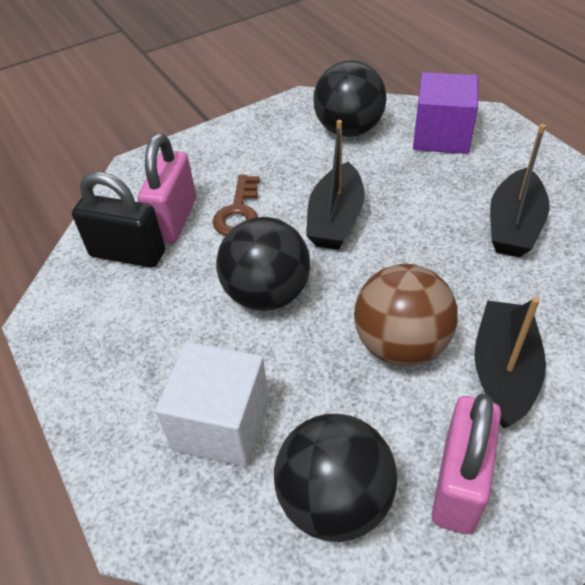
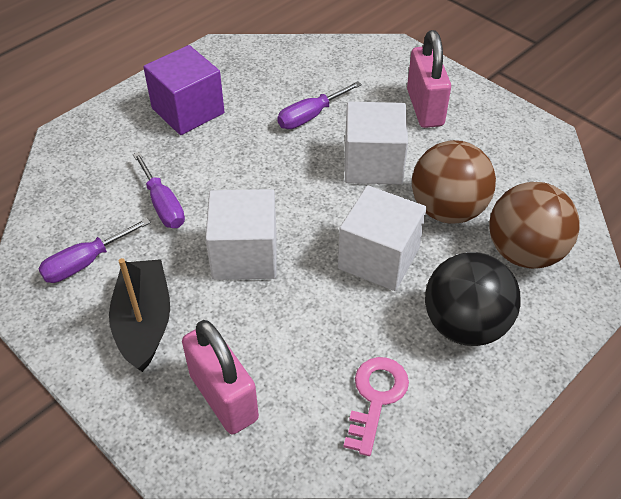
black ball: [216,217,310,311] [274,414,398,542] [313,60,387,137] = 3 -> [425,252,521,346] = 1
black boat: [306,120,365,250] [474,297,546,428] [490,124,550,257] = 3 -> [109,258,170,372] = 1
black padlock: [72,172,165,268] = 1 -> none = 0
brown ball: [354,264,458,366] = 1 -> [412,140,496,224] [489,182,580,269] = 2
brown key: [213,175,260,236] = 1 -> none = 0
pink key: none = 0 -> [344,357,409,456] = 1
purple screwdriver: none = 0 -> [39,218,151,283] [133,152,185,228] [277,81,362,129] = 3
white cube: [155,342,269,467] = 1 -> [205,189,277,280] [338,185,426,291] [345,102,408,184] = 3

